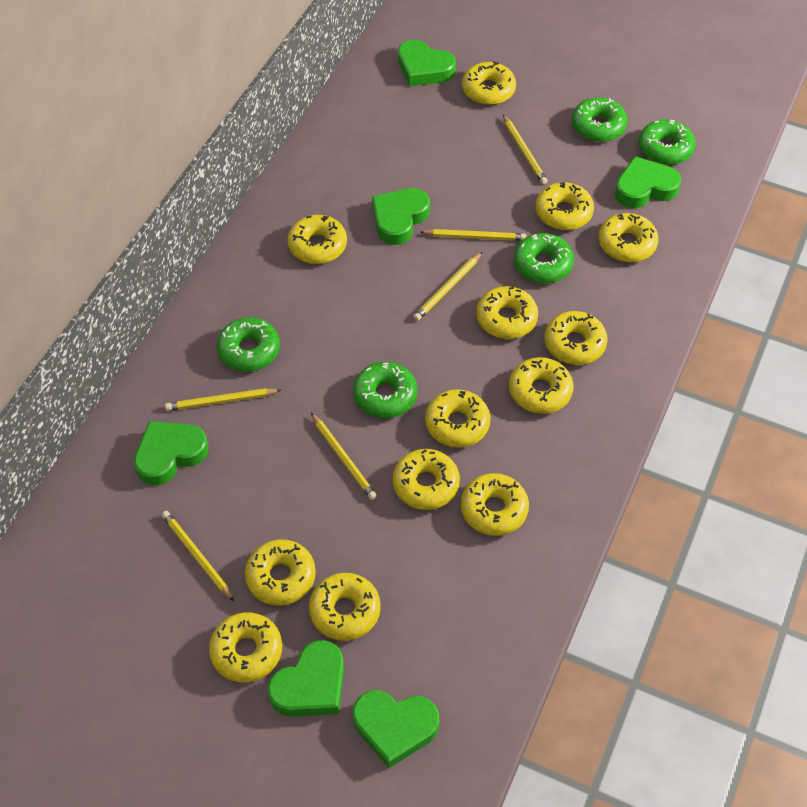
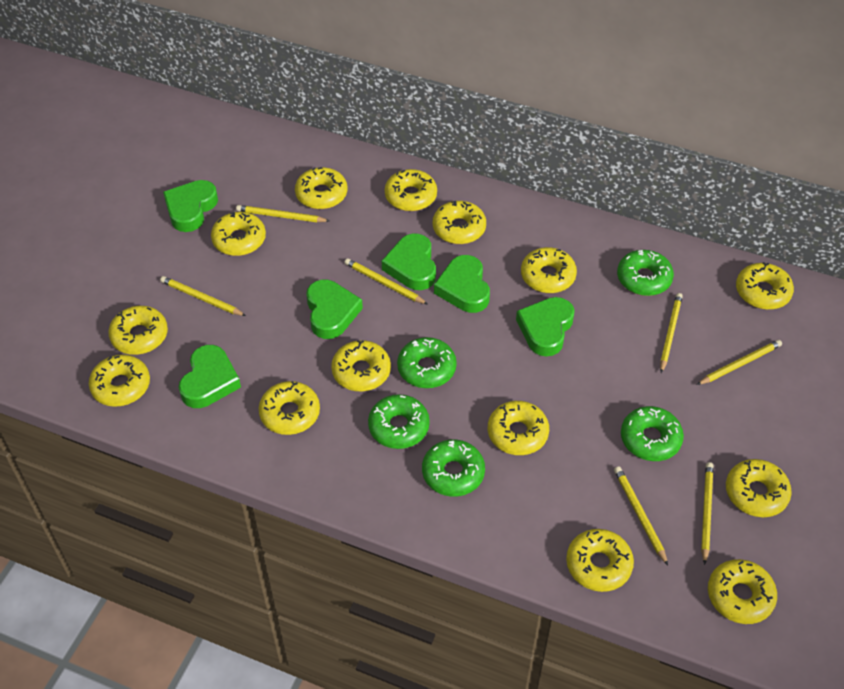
yellow donut: [209,612,282,683] [245,539,316,606] [287,215,347,264] [309,573,381,641] [392,449,460,510] [425,389,491,447] [461,473,529,536] [462,61,516,105] [476,286,538,339] [509,357,573,414] [535,182,594,230] [545,311,608,365] [599,213,659,262] = 13 -> [89,355,150,407] [108,306,168,355] [211,212,266,256] [259,381,320,435] [295,167,347,209] [331,340,391,391] [385,169,437,211] [433,201,486,244] [488,401,549,455] [521,247,577,293] [566,529,634,592] [708,559,777,624] [726,459,792,517] [736,262,794,310] = 14
yellow pencil: [162,511,234,601] [165,388,281,411] [311,413,377,500] [413,252,482,321] [420,229,526,241] [503,115,548,184] = 6 -> [160,276,246,316] [236,205,329,222] [344,258,428,305] [614,466,668,565] [660,293,683,373] [697,340,782,385] [701,462,713,565] = 7

